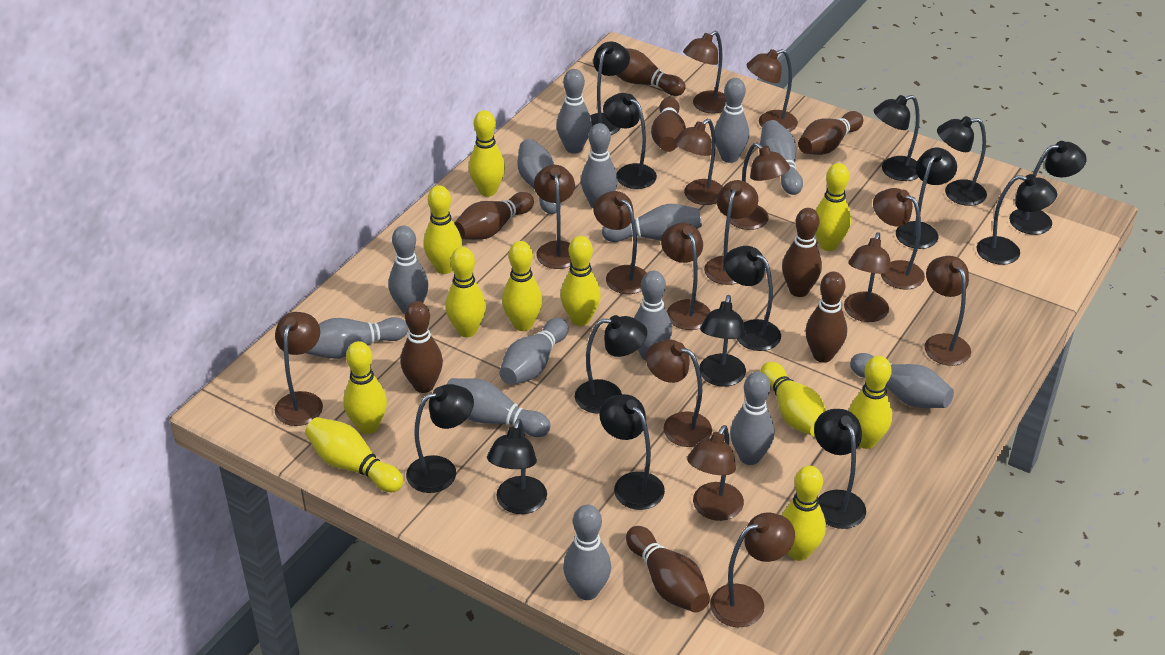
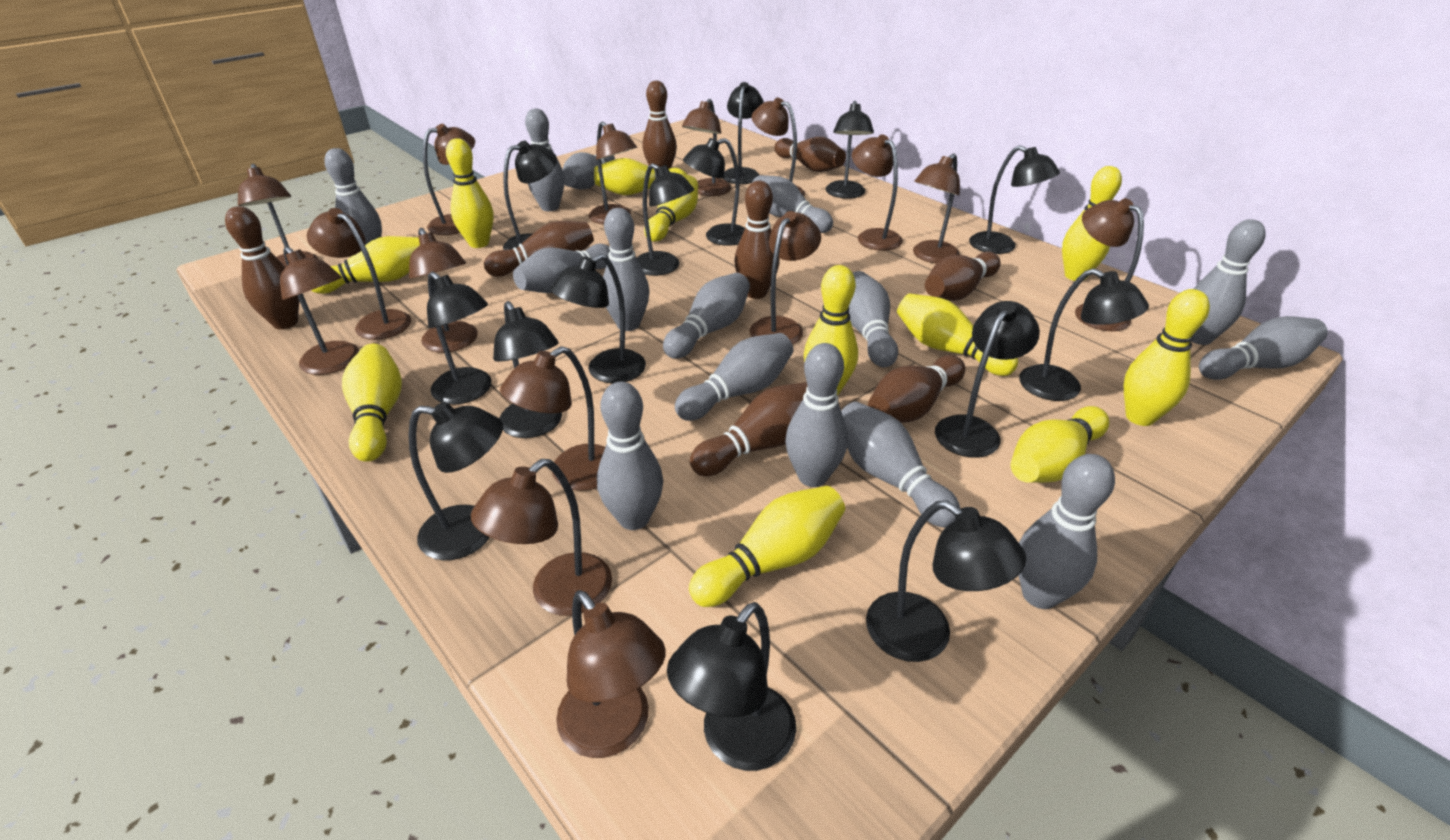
grey bowling pin: [306,317,408,359] [388,226,429,314] [447,378,551,437] [499,318,568,385] [518,139,561,214] [557,69,592,154] [563,505,611,600] [581,123,618,208] [602,204,702,242] [634,271,672,361] [714,78,749,163] [730,372,775,465] [760,120,803,195] [850,353,954,408] = 14 -> [324,148,382,245] [513,244,610,293] [525,108,565,211] [562,152,615,190] [597,382,663,530] [603,208,650,331] [663,273,750,359] [675,333,794,421] [753,175,833,233] [785,343,848,487] [841,402,960,528] [849,271,898,367] [1018,454,1115,609] [1191,219,1266,345] [1199,316,1328,380] = 15

